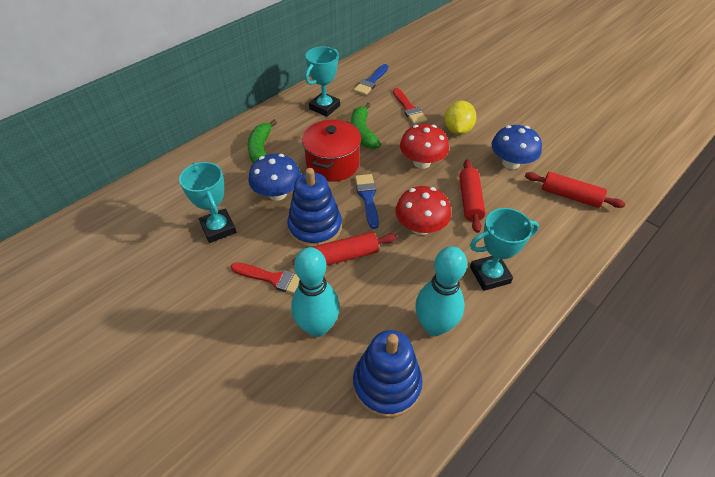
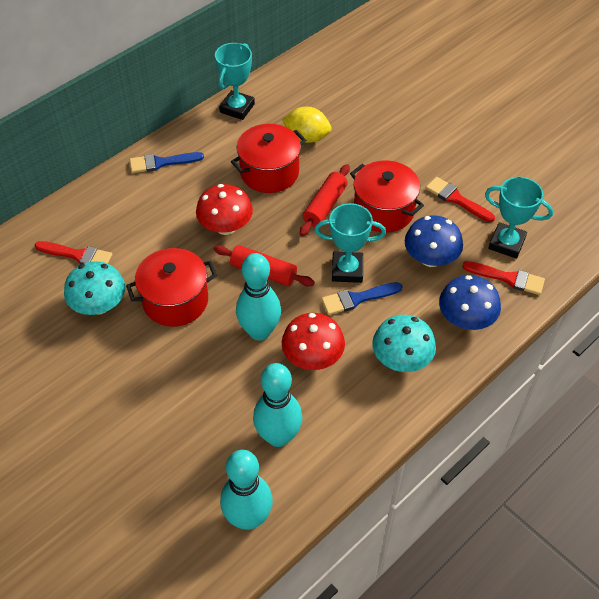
blue stacking toy: [287,168,342,247] [353,330,423,418] = 2 -> none = 0
green banana: [248,120,277,163] [351,103,381,149] = 2 -> none = 0
red brush: [231,262,300,294] [393,88,427,124] = 2 -> [35,241,112,265] [426,177,495,222] [462,261,545,295] = 3
red pot: [302,119,361,182] = 1 -> [126,248,217,327] [231,124,306,193] [350,160,424,233] = 3
red rolling pin: [292,232,397,266] [459,160,486,233] [525,172,625,208] = 3 -> [213,245,315,286] [300,164,350,236] = 2
turquoise bowling pin: [291,247,340,337] [415,246,467,336] = 2 -> [220,450,273,530] [236,253,281,341] [253,363,302,447] = 3
turquoise mushroom: none = 0 -> [64,261,125,315] [372,315,436,372] = 2

